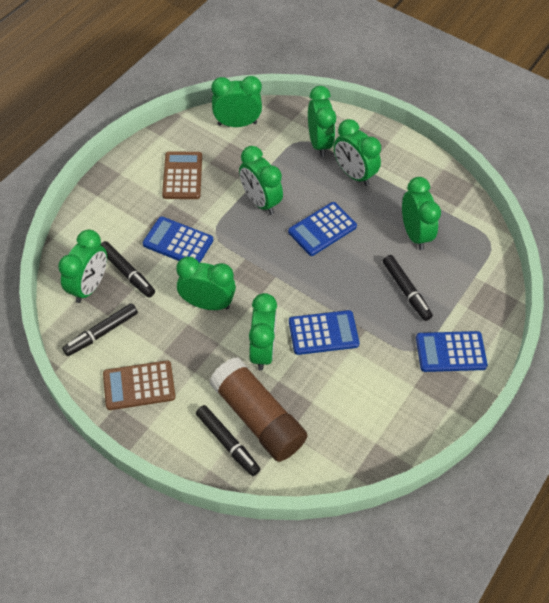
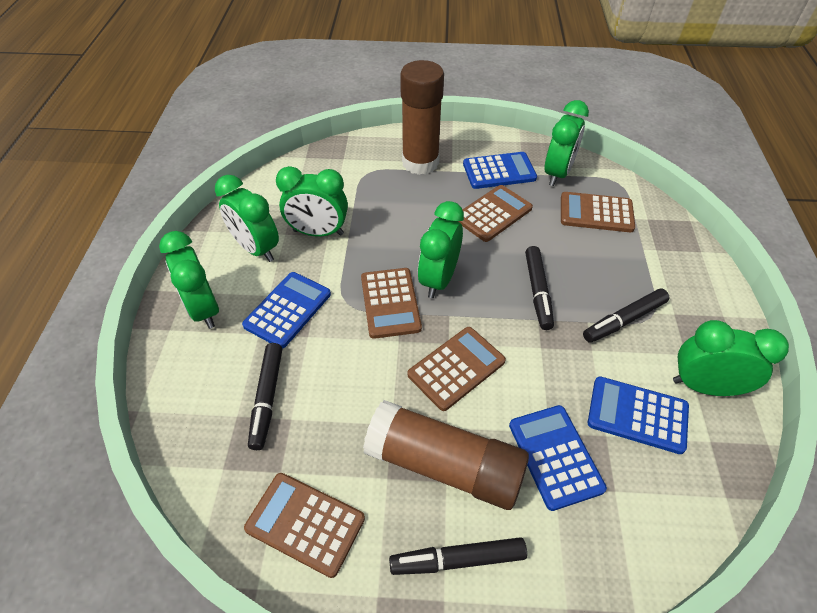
brown calculator: [103,360,175,410] [162,151,202,199] = 2 -> [244,473,365,578] [361,268,422,339] [408,327,506,411] [458,185,533,242] [561,192,635,232] = 5
brown glue stick: [209,357,307,462] = 1 -> [363,400,529,510] [400,60,444,175] = 2
green clock: [58,230,107,303] [176,257,236,310] [211,76,262,127] [239,146,283,215] [249,293,277,370] [308,86,336,157] [334,119,381,186] [402,177,441,250] = 8 -> [159,231,219,329] [215,175,279,262] [276,166,348,237] [418,201,464,298] [544,100,589,186] [673,320,789,396] = 6

